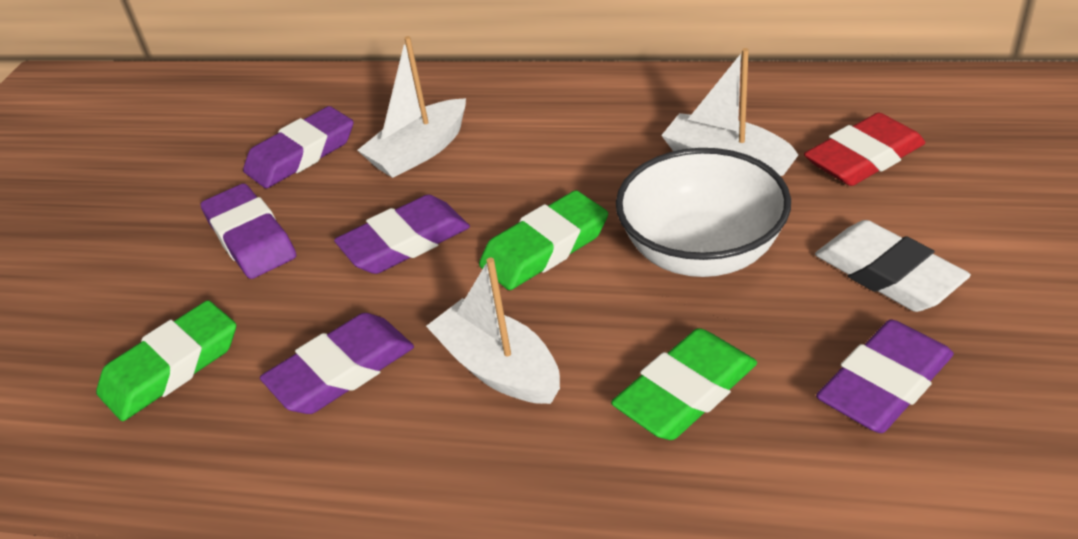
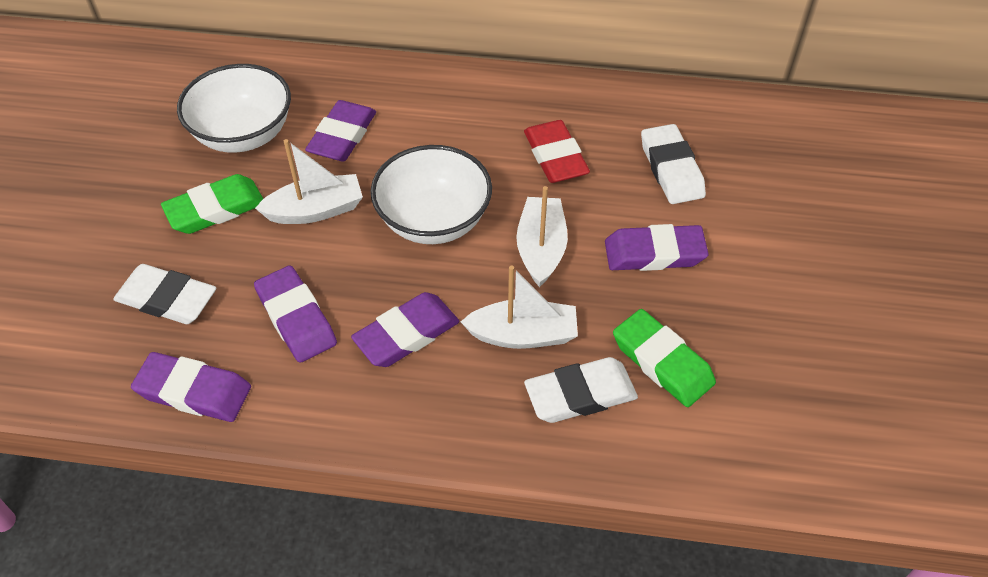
green eraser: [96,300,236,421] [479,190,608,290] [611,328,757,440] = 3 -> [161,174,263,234] [613,309,716,407] = 2
white bowl: [616,148,791,277] = 1 -> [177,64,291,153] [371,145,492,244] = 2
white eraser: [815,220,971,312] = 1 -> [113,264,216,324] [524,357,638,423] [641,124,706,204] = 3

